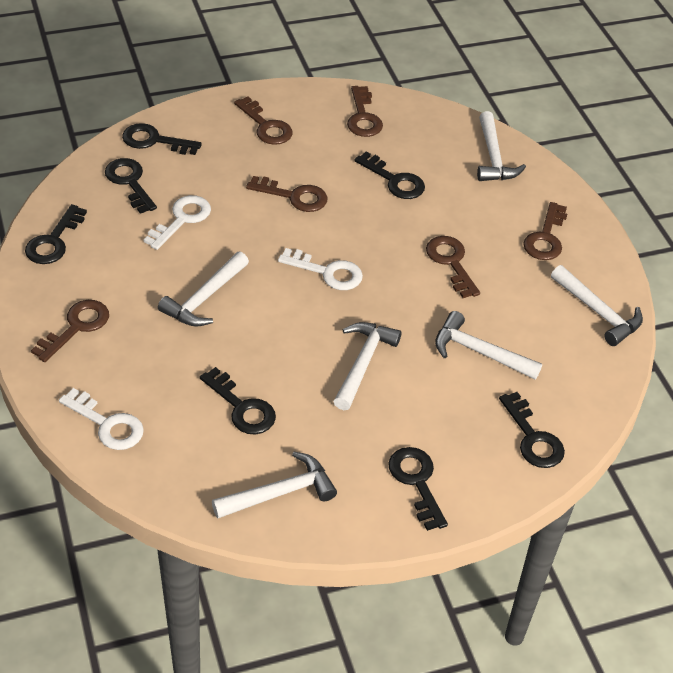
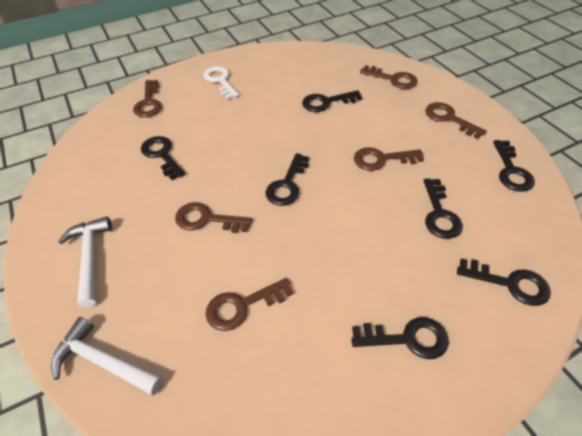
white hammer: [158,252,249,327] [212,452,337,518] [333,322,402,410] [435,311,542,379] [477,111,526,181] [551,265,643,346] = 6 -> [51,317,163,395] [58,216,112,308] = 2
white key: [59,388,144,450] [144,195,211,250] [278,248,363,290] = 3 -> [203,66,239,99] = 1

